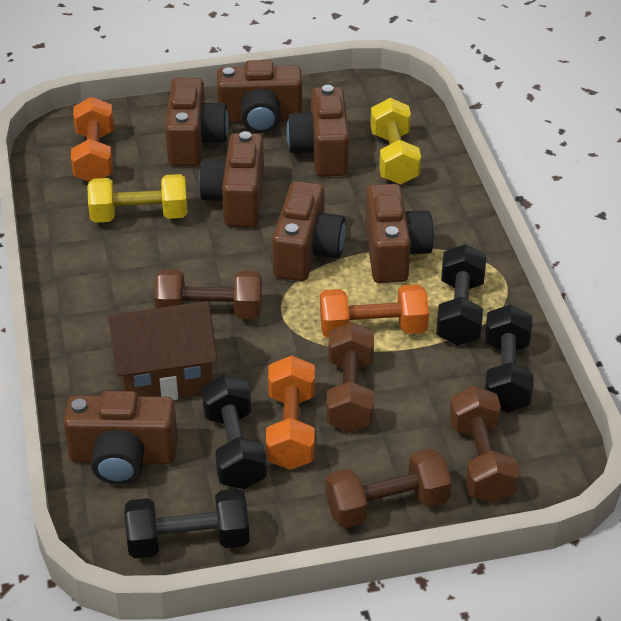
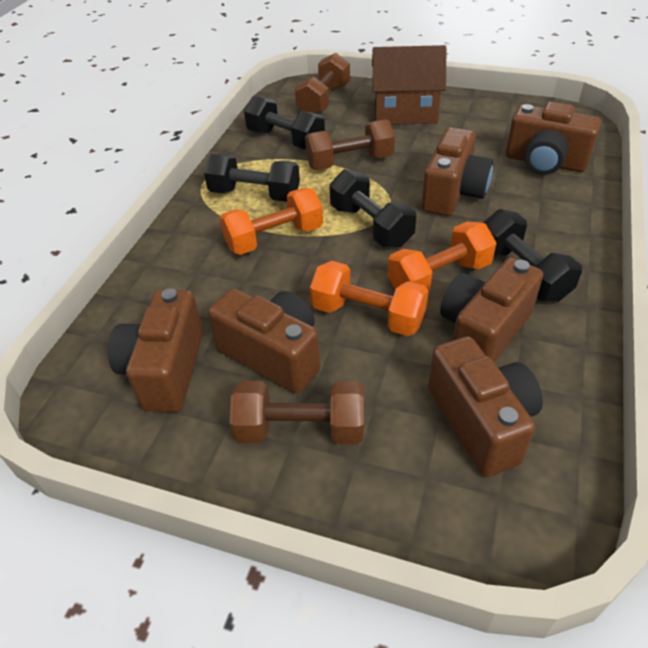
brown camera: [63,391,178,485] [165,78,229,166] [199,131,264,227] [217,60,302,134] [272,181,346,281] [287,85,349,176] [365,184,434,283] = 7 -> [108,288,203,412] [208,289,320,394] [422,128,493,216] [428,336,543,477] [440,258,543,363] [506,102,601,175] = 6
brown dumbbell: [155,269,262,319] [326,322,374,432] [326,448,452,528] [449,386,520,503] = 4 -> [230,381,364,445] [295,53,350,114] [305,119,395,170] = 3
yellow dumbbell: [87,174,187,223] [370,98,421,184] = 2 -> none = 0

